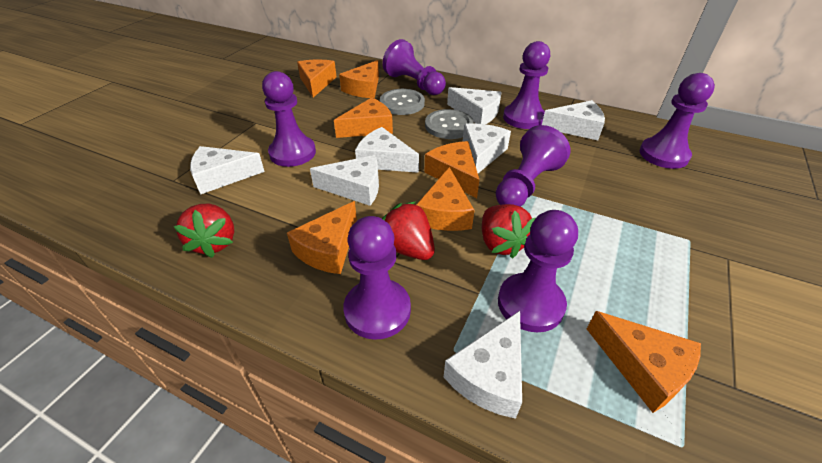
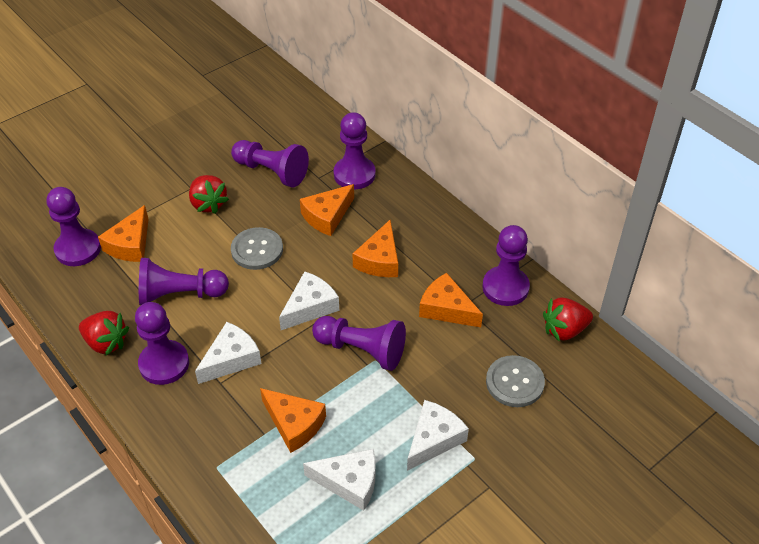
orange cheese: [287,201,357,274] [297,60,337,98] [334,98,393,138] [339,60,379,98] [416,167,475,231] [425,141,479,198] [587,311,701,413] = 7 -> [98,205,148,262] [260,388,326,453] [300,184,354,236] [352,220,398,277] [419,273,483,327] = 5
white cheese: [190,146,265,194] [310,155,379,206] [355,127,419,173] [444,311,522,419] [447,87,501,124] [463,123,511,173] [542,100,605,140] = 7 -> [195,322,261,384] [279,271,339,330] [303,449,375,511] [407,400,469,471] = 4

